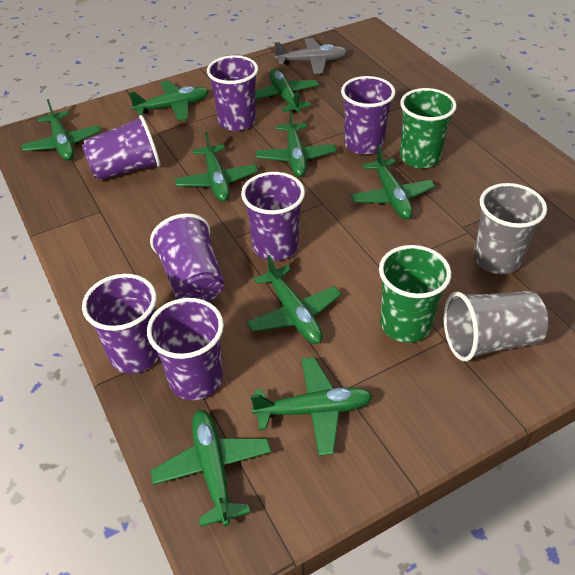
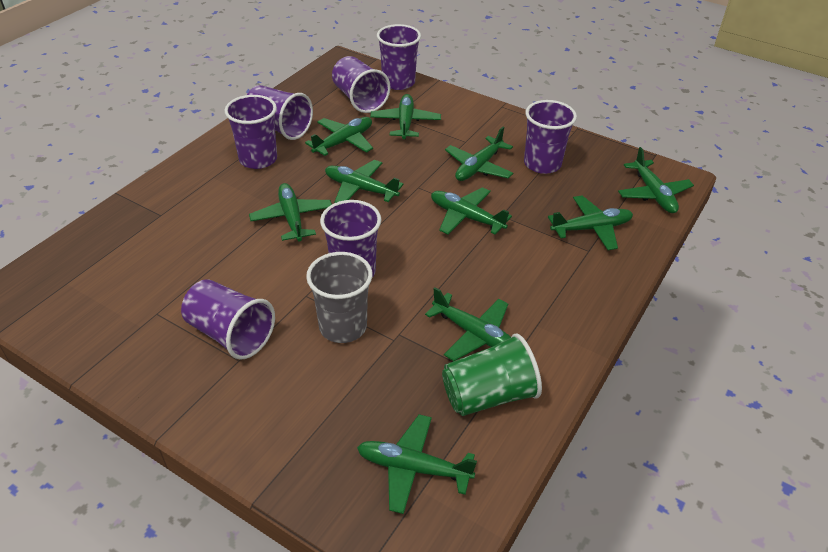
green cup: [379,245,451,343] [400,88,457,168] = 2 -> [442,333,542,416] = 1
green plane: [21,99,101,160] [129,80,209,121] [150,410,272,527] [175,131,258,202] [247,255,341,344] [250,357,373,456] [255,69,319,113] [256,109,336,177] [351,145,435,219] = 9 -> [249,183,332,241] [305,117,373,156] [325,160,404,203] [357,414,477,514] [370,94,441,139] [425,287,511,361] [431,187,512,235] [445,127,513,181] [548,195,633,250] [618,147,694,213] = 10
grey cup: [444,291,549,361] [473,183,547,274] = 2 -> [306,252,373,343] = 1
grey plane: [274,38,347,74] = 1 -> none = 0

